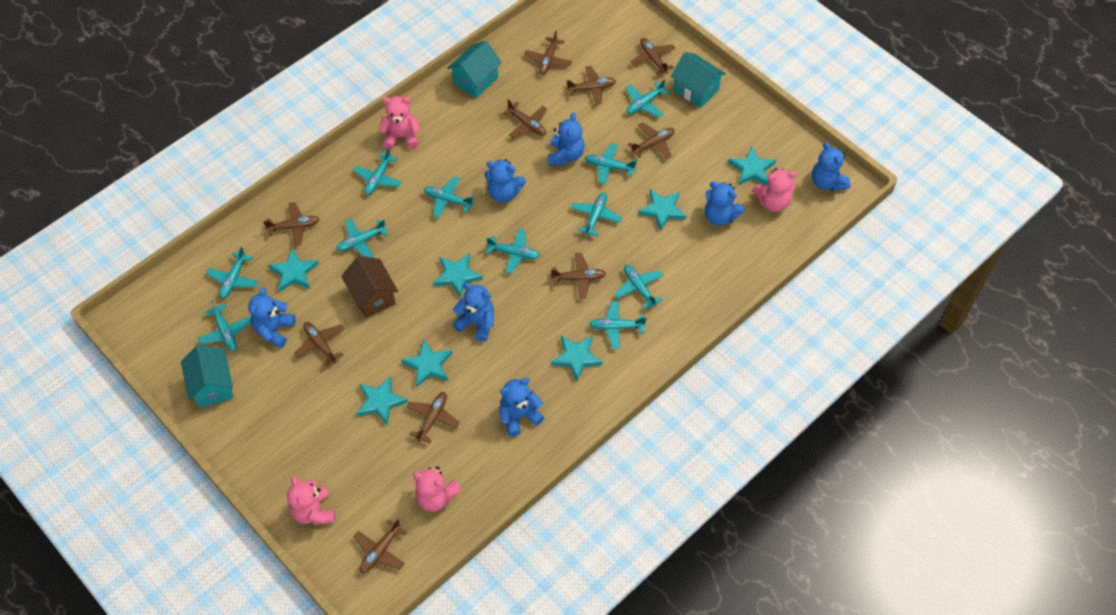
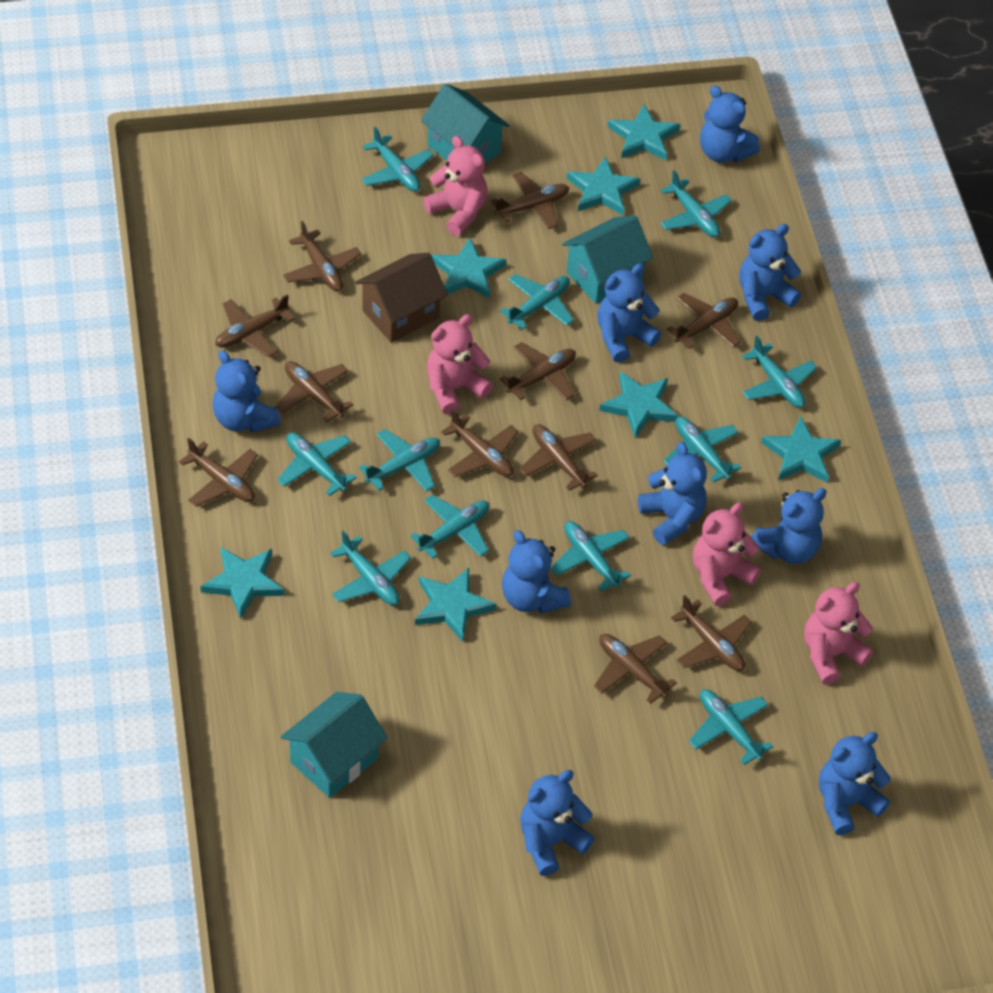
blue teddy bear: [248,287,296,348] [452,283,494,342] [485,159,526,203] [499,377,544,436] [548,112,584,166] [705,181,744,226] [812,142,851,191] = 7 -> [212,350,281,433] [502,530,571,614] [520,770,595,876] [597,263,661,363] [638,442,707,545] [700,86,760,163] [739,224,801,321] [751,488,827,564] [819,732,891,835] = 9
brown plane: [263,202,320,246] [294,322,344,367] [353,519,407,573] [406,392,460,443] [503,100,547,139] [524,31,572,75] [551,253,606,299] [566,66,616,105] [628,122,675,159] [631,38,676,75] = 10 -> [179,438,258,507] [215,294,295,357] [276,361,353,422] [283,221,361,292] [441,409,519,477] [491,172,569,229] [500,342,576,400] [519,424,598,491] [594,634,677,704] [667,293,741,349] [671,595,752,671] = 11

